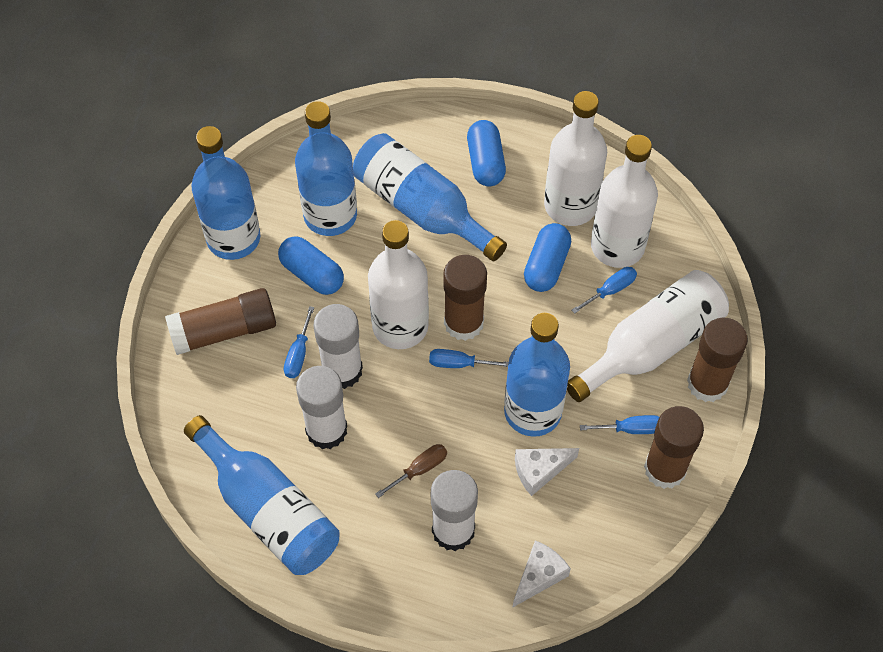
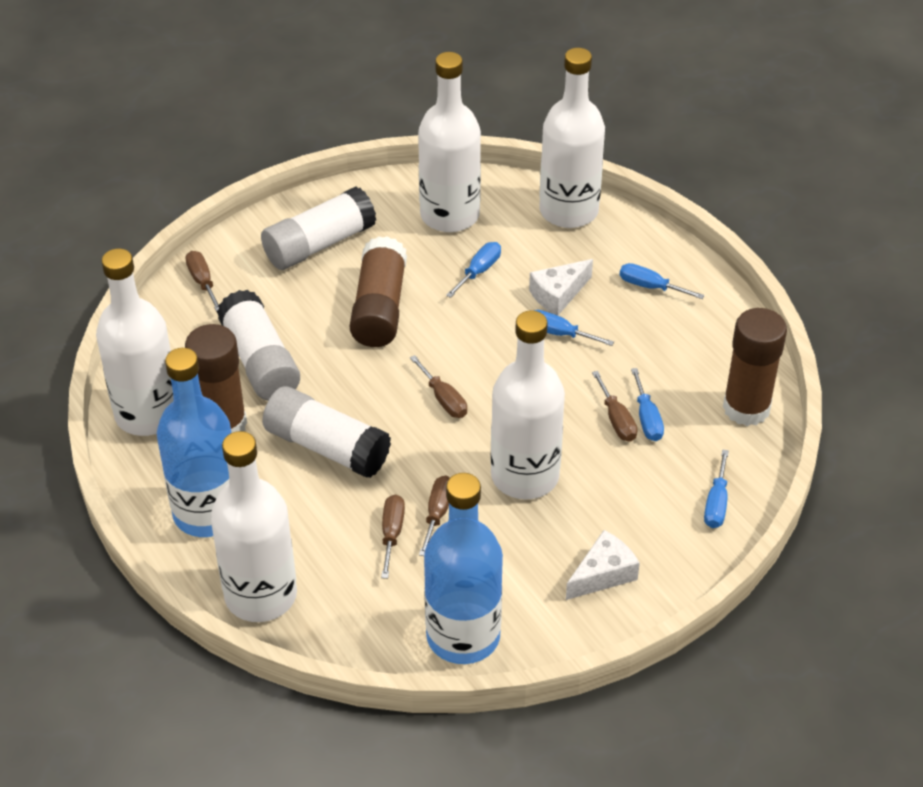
blue bottle: [184,415,340,575] [191,126,260,260] [295,101,357,236] [353,133,507,261] [504,313,570,437] = 5 -> [157,348,231,537] [424,473,503,664] = 2
blue capsule: [278,236,344,295] [467,120,506,186] [524,223,571,292] = 3 -> none = 0
blue screwdriver: [284,306,314,378] [429,349,509,368] [572,267,637,314] [580,415,659,434] = 4 -> [446,242,501,298] [534,310,614,346] [620,263,705,299] [631,368,664,441] [704,449,729,528] = 5
brown glue stick: [165,288,276,355] [443,255,487,341] [644,406,704,489] [687,317,748,402] = 4 -> [185,324,247,433] [350,236,407,347] [723,308,787,426] = 3
brown screwdriver: [375,444,447,498] = 1 -> [185,251,219,312] [381,495,405,579] [410,355,467,418] [419,476,450,556] [592,371,638,442] = 5
white bottle: [368,220,429,349] [544,91,607,226] [567,270,729,402] [591,135,658,268] = 4 -> [96,248,173,436] [211,431,297,622] [418,52,481,232] [490,311,565,500] [539,48,605,228] = 5

